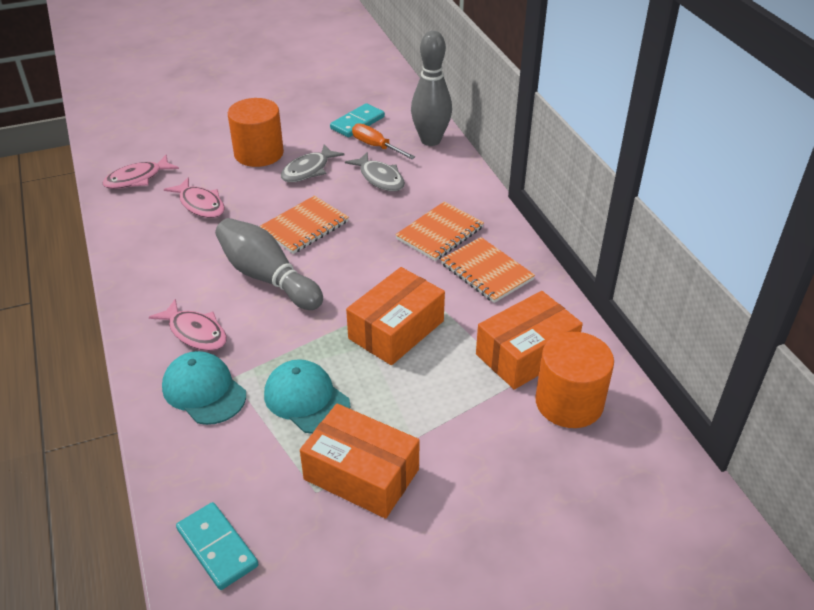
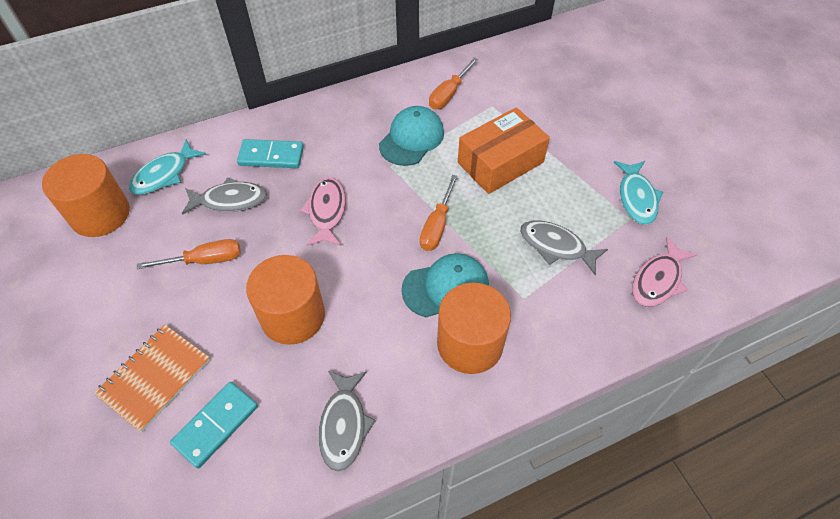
grey bowling pin: [215,218,323,310] [411,31,452,146] = 2 -> none = 0
grey fish: [281,144,344,182] [345,152,405,191] = 2 -> [182,177,267,215] [318,371,376,472] [520,220,608,275] = 3
orange box: [300,403,420,519] [346,267,445,365] [476,291,583,389] = 3 -> [458,107,550,194] = 1
orange cylinder: [228,98,284,167] [535,332,614,428] = 2 -> [42,154,130,237] [246,255,325,345] [437,283,511,374] = 3
orange notebook: [259,195,349,254] [395,202,484,261] [441,237,535,303] = 3 -> [94,324,210,432] = 1
orange screwdriver: [352,123,415,159] = 1 -> [137,239,241,269] [420,175,458,251] [429,58,478,109] = 3
pink fish: [103,155,179,189] [149,299,227,351] [164,177,225,218] = 3 -> [300,177,346,246] [632,237,698,307] = 2
turquoise fish: none = 0 -> [129,140,206,195] [614,161,663,225] = 2

